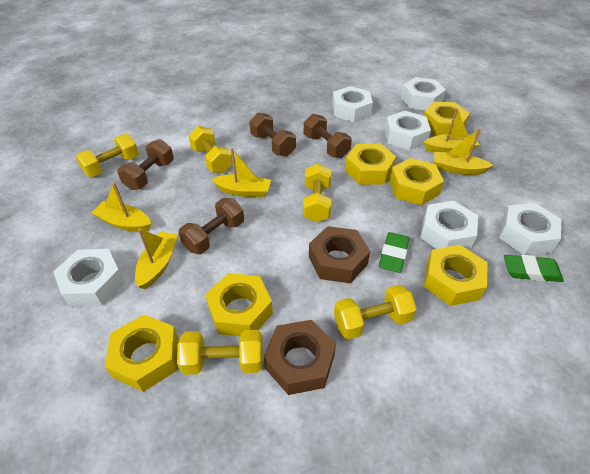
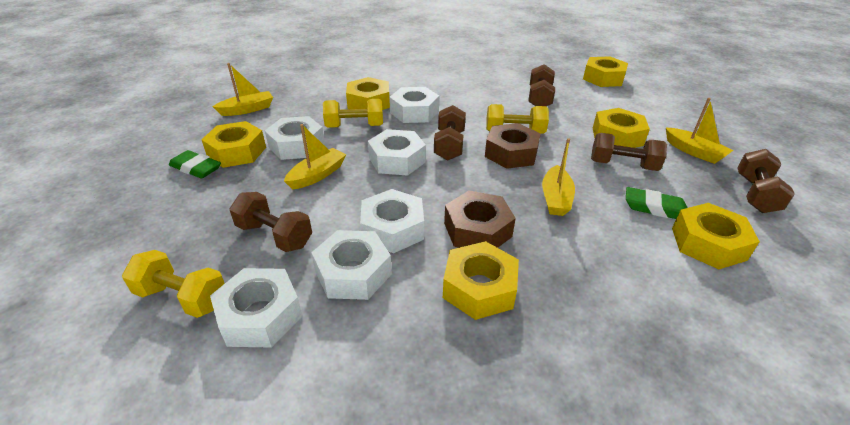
brown dumbbell: [118,139,174,190] [178,198,244,254] [249,112,296,156] [304,114,352,158] = 4 -> [229,192,312,252] [434,105,466,161] [528,64,555,106] [591,133,667,171] [737,149,795,213] = 5
yellow boat: [92,182,151,232] [135,228,178,289] [211,148,271,197] [424,108,479,153] [434,128,493,175] = 5 -> [213,63,273,116] [284,124,346,190] [542,138,575,216] [666,98,733,164] = 4
yellow dumbbell: [75,134,139,177] [177,330,263,375] [188,126,233,173] [303,163,331,222] [334,284,416,340] = 5 -> [122,250,225,318] [323,99,383,128] [486,104,549,134] = 3

